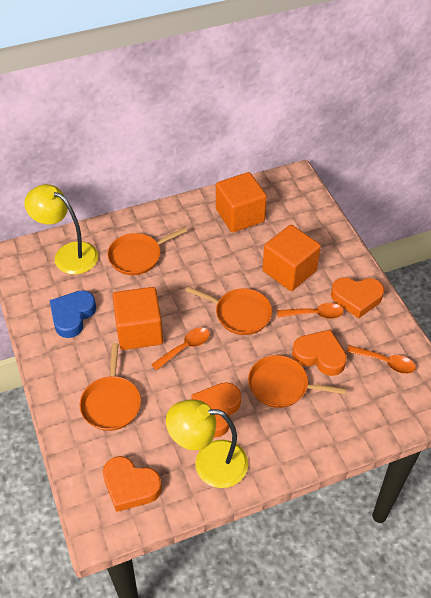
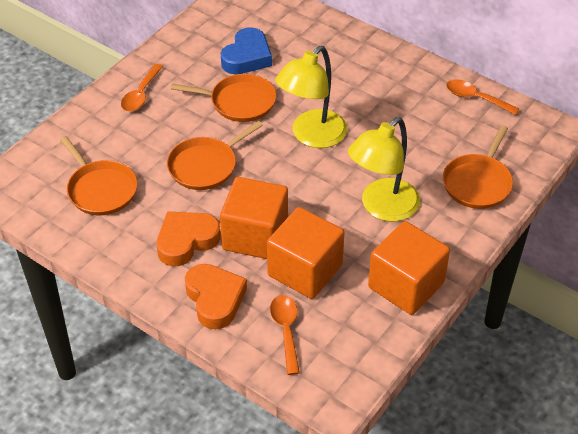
orange heart: [103,456,162,512] [191,382,241,438] [292,329,347,376] [331,277,384,318] = 4 -> [157,212,221,266] [185,264,247,329] = 2

